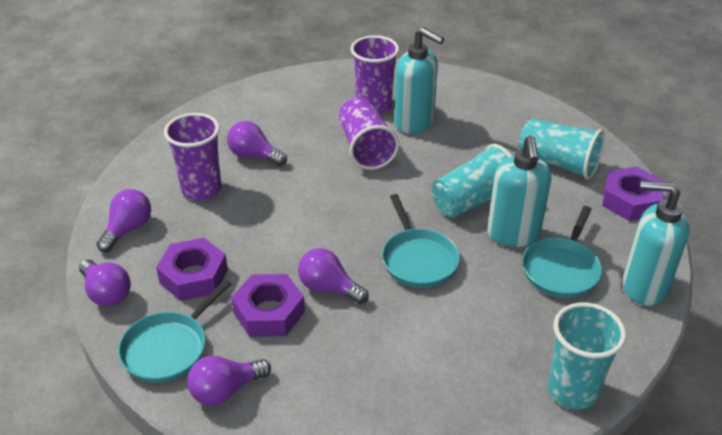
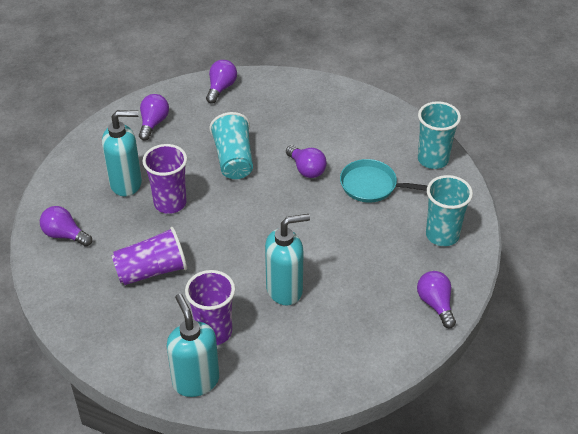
purple nut: [156,238,228,301] [231,274,305,337] [602,167,664,221] = 3 -> none = 0
turquoise pan: [118,280,231,383] [382,194,460,288] [522,206,602,298] = 3 -> [340,159,427,202] = 1

